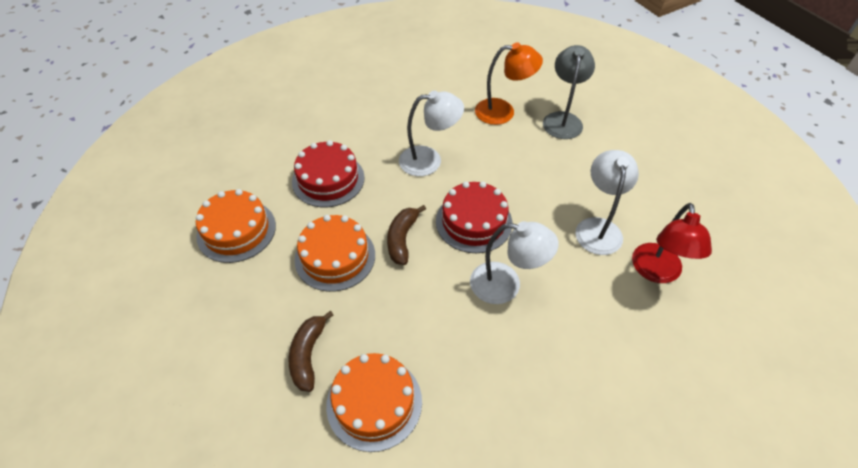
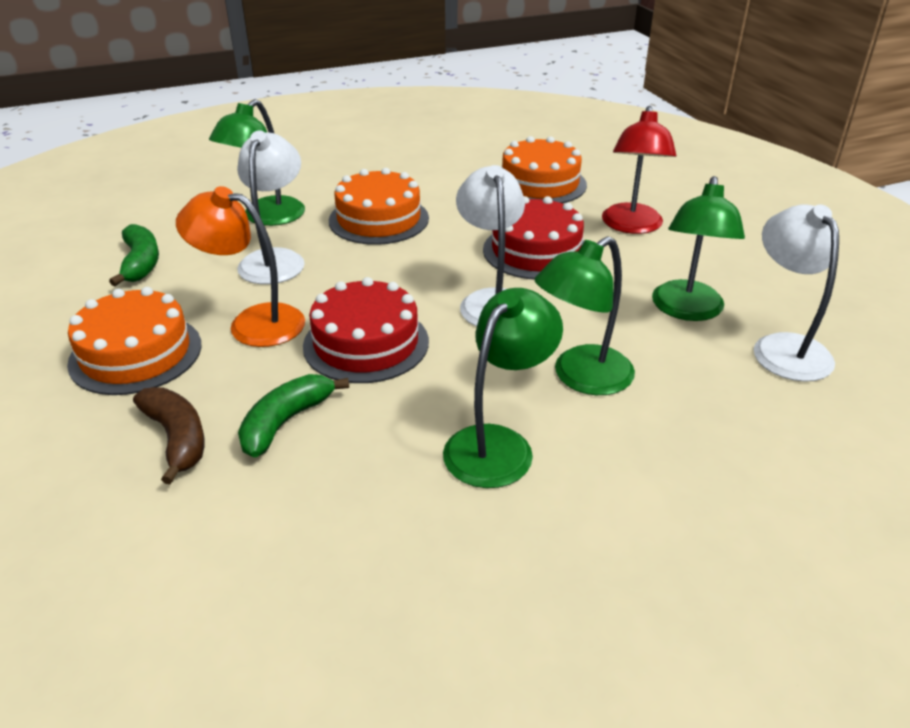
brown banana: [289,311,334,392] [387,205,426,265] = 2 -> [133,387,205,485] = 1
green banana: none = 0 -> [109,224,159,286] [238,374,349,458] = 2
green lamp: none = 0 -> [209,99,305,226] [443,288,563,488] [535,236,635,395] [652,176,745,321] = 4
grey lamp: [543,45,595,139] = 1 -> none = 0

